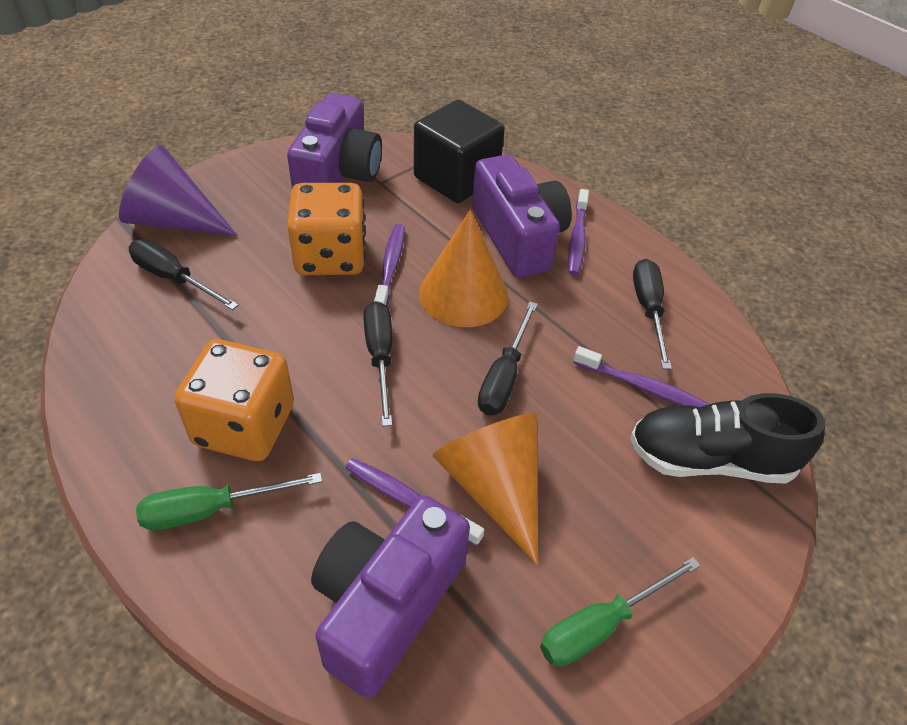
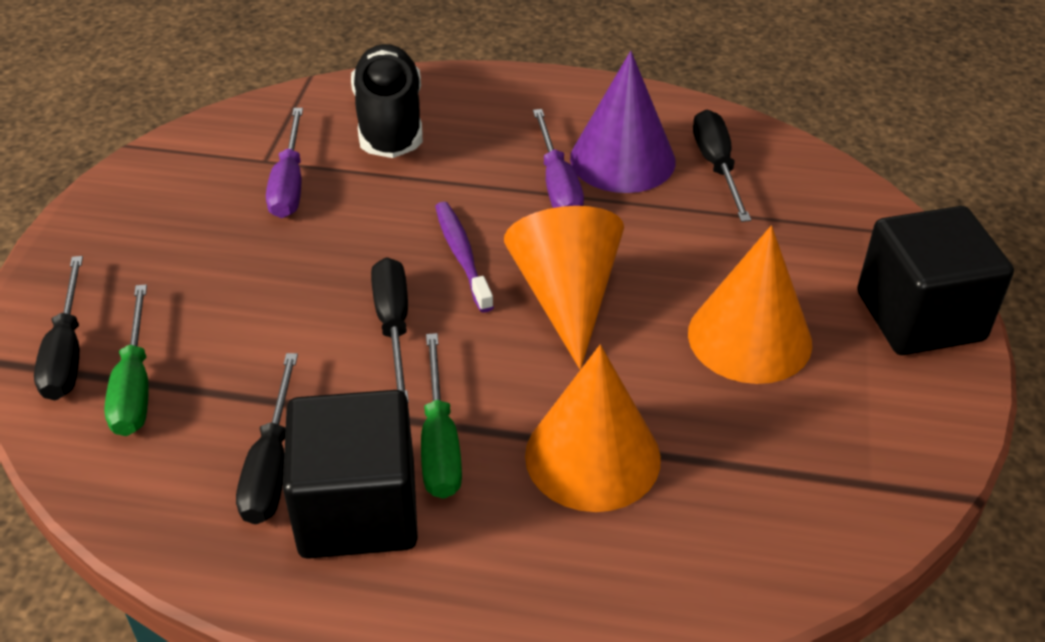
black cube: [414,100,505,203] = 1 -> [283,390,418,559] [857,206,1014,355] = 2
orange cone: [419,210,508,327] [433,413,538,565] = 2 -> [504,206,624,370] [525,345,661,512] [688,225,812,384] = 3
orange dice: [175,339,294,461] [287,183,366,275] = 2 -> none = 0
purple camera: [287,93,382,188] [311,495,470,698] [472,154,572,278] = 3 -> none = 0
purple screwdriver: none = 0 -> [266,108,303,218] [533,109,584,208] = 2
purple toothbrush: [345,458,484,546] [374,224,405,306] [568,189,589,275] [573,346,709,407] = 4 -> [435,202,494,313] = 1

